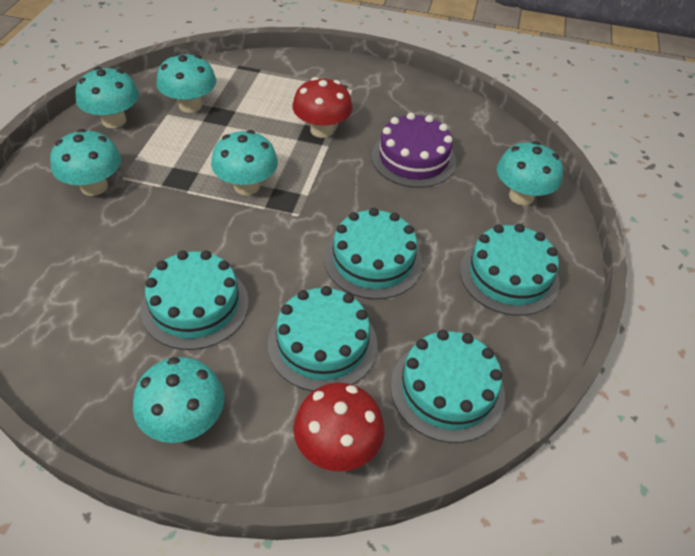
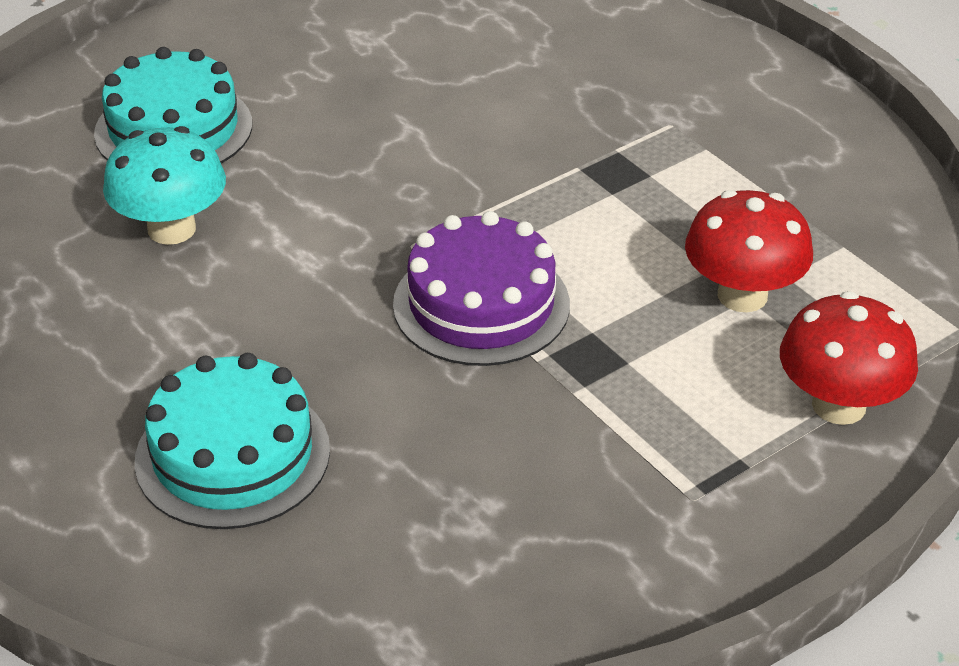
turquoise cake: [141,250,249,350] [268,286,378,391] [324,208,423,299] [391,330,505,443] [460,224,560,316] = 5 -> [94,47,252,164] [135,353,330,529] = 2
turquoise mushroom: [50,129,121,196] [75,67,139,128] [133,357,224,443] [157,53,216,113] [211,130,278,195] [497,141,563,205] = 6 -> [103,126,226,245] = 1

